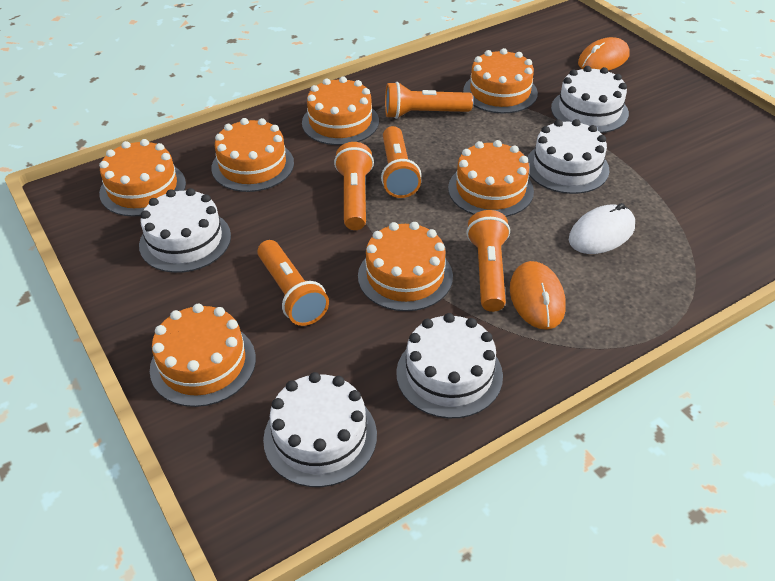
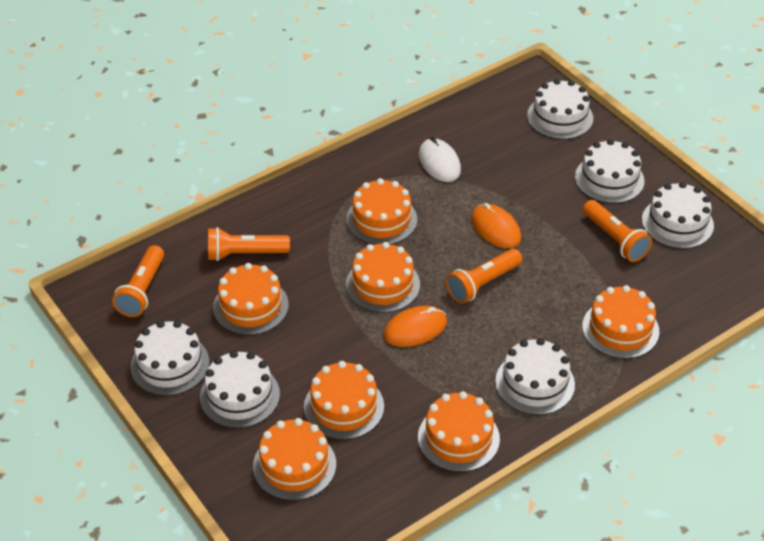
orange flashlight: [257,240,329,326] [334,142,374,230] [381,126,421,198] [385,82,473,119] [466,210,510,312] = 5 -> [112,245,164,317] [208,227,290,261] [446,249,522,304] [583,200,652,262] = 4
white cake: [139,188,231,273] [263,372,377,487] [396,313,503,418] [527,119,609,194] [551,66,629,133] = 5 -> [130,321,209,396] [200,350,280,428] [495,338,575,415] [527,79,593,139] [575,139,645,203] [642,182,714,249] = 6

